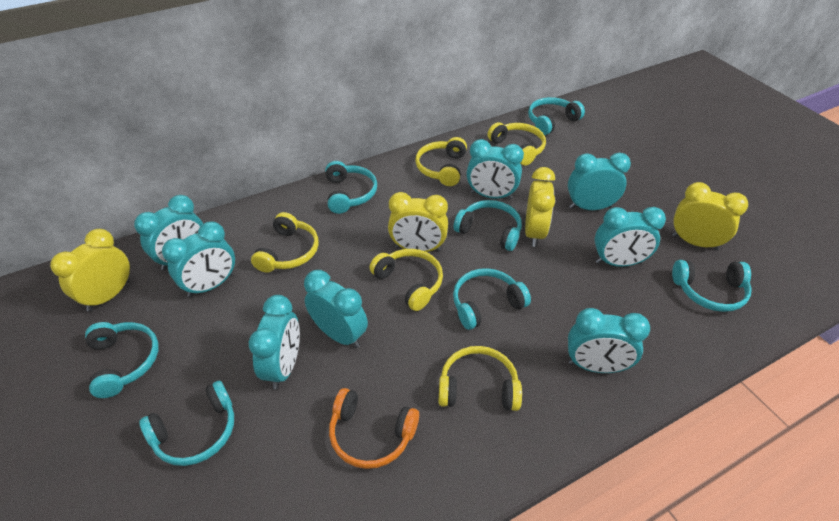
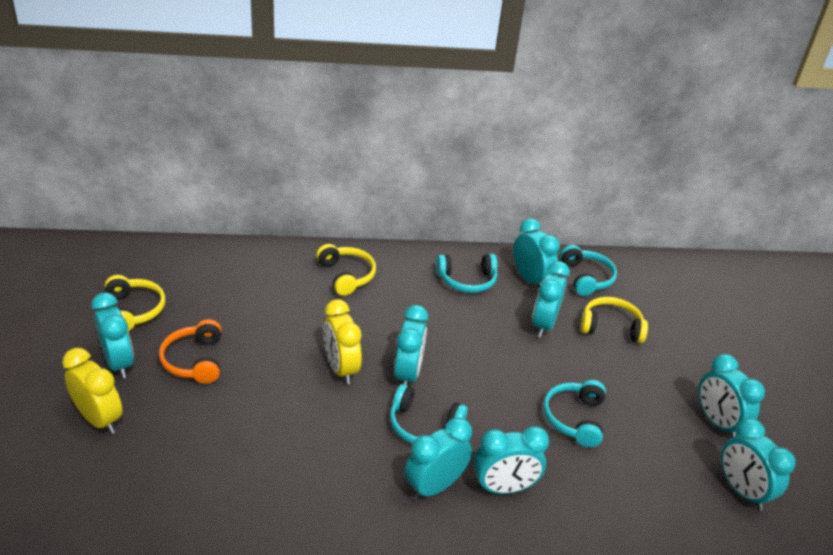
turquoise headphones: [85,322,159,398] [139,381,234,466] [325,161,377,214] [453,200,522,251] [453,268,531,330] [528,97,585,135] [672,260,752,312] = 7 -> [390,384,468,444] [436,254,498,293] [543,380,606,447] [560,245,617,296] = 4
yellow clock: [50,229,130,312] [388,192,448,252] [525,167,555,247] [672,182,748,250] = 4 -> [62,348,123,434] [323,299,362,384] = 2
yellow headphones: [251,212,319,273] [370,249,443,311] [415,137,467,186] [438,346,522,411] [488,122,546,166] = 5 -> [105,275,165,331] [316,244,376,296] [581,297,648,343] = 3

